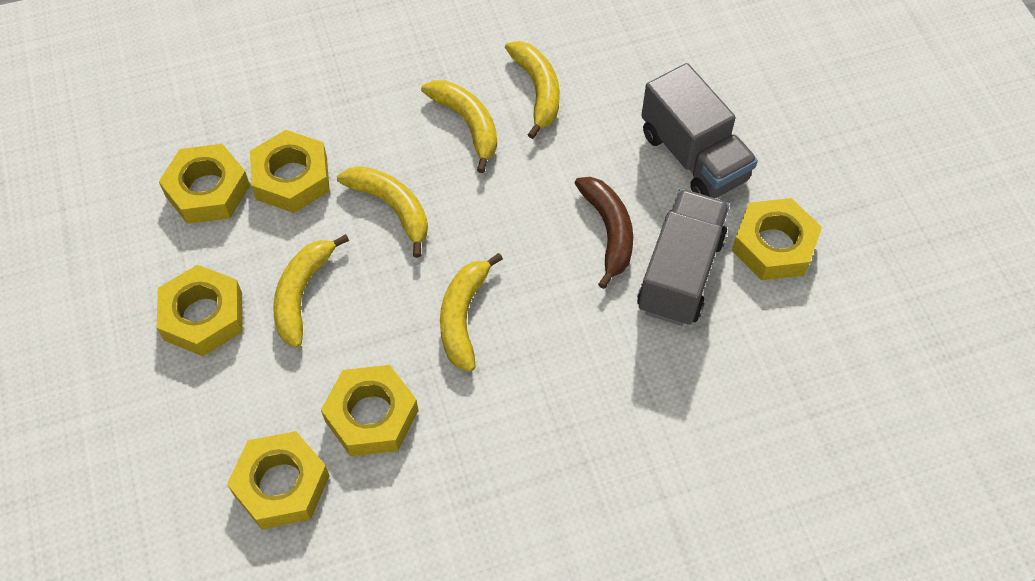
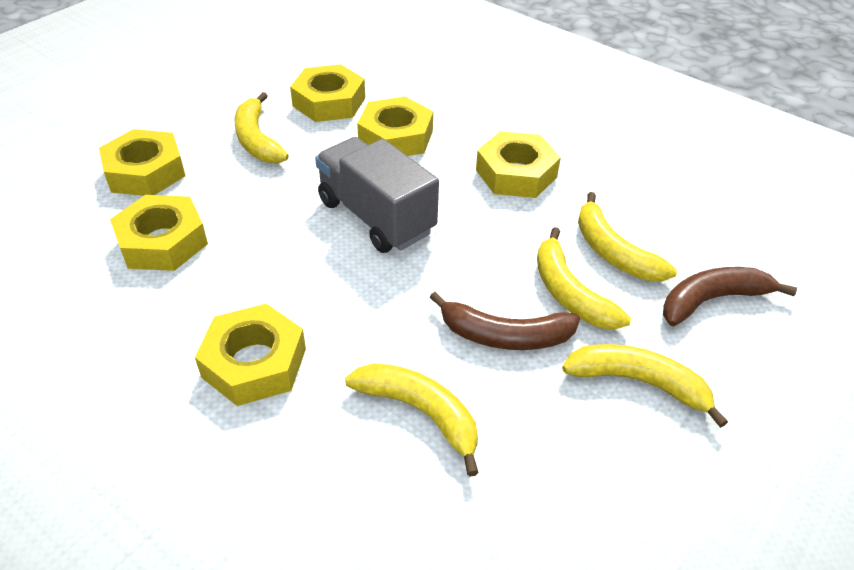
brown banana: [575,177,633,289] = 1 -> [430,292,580,350] [663,267,797,326] = 2
grey truck: [637,189,729,326] [641,63,758,198] = 2 -> [315,137,439,253] = 1

